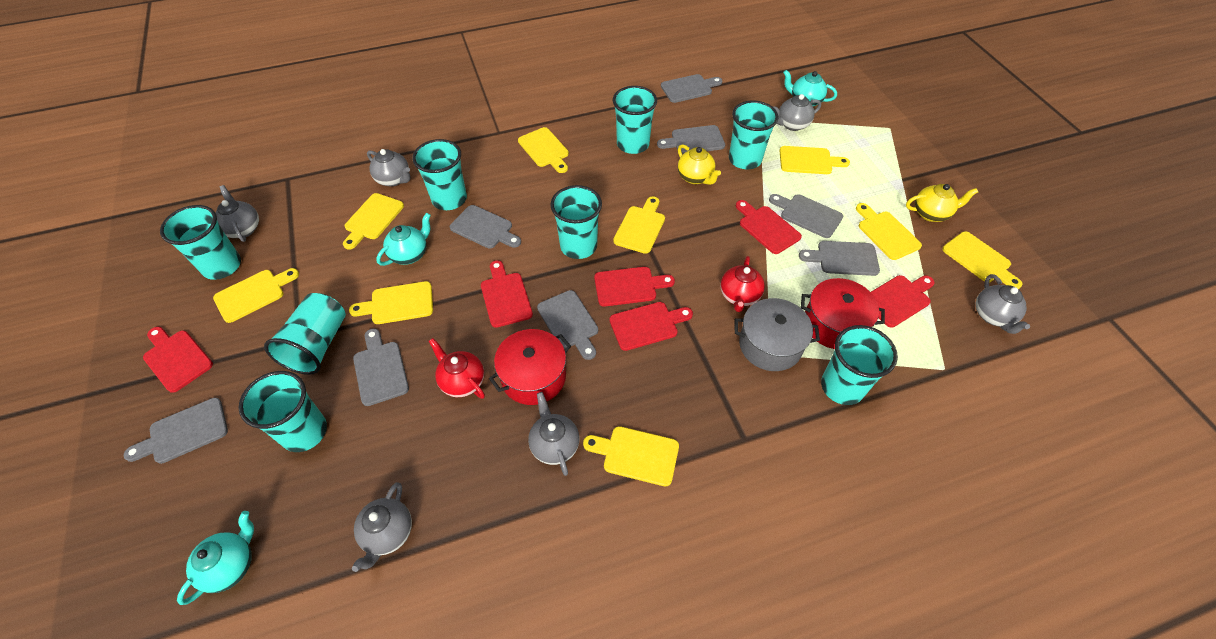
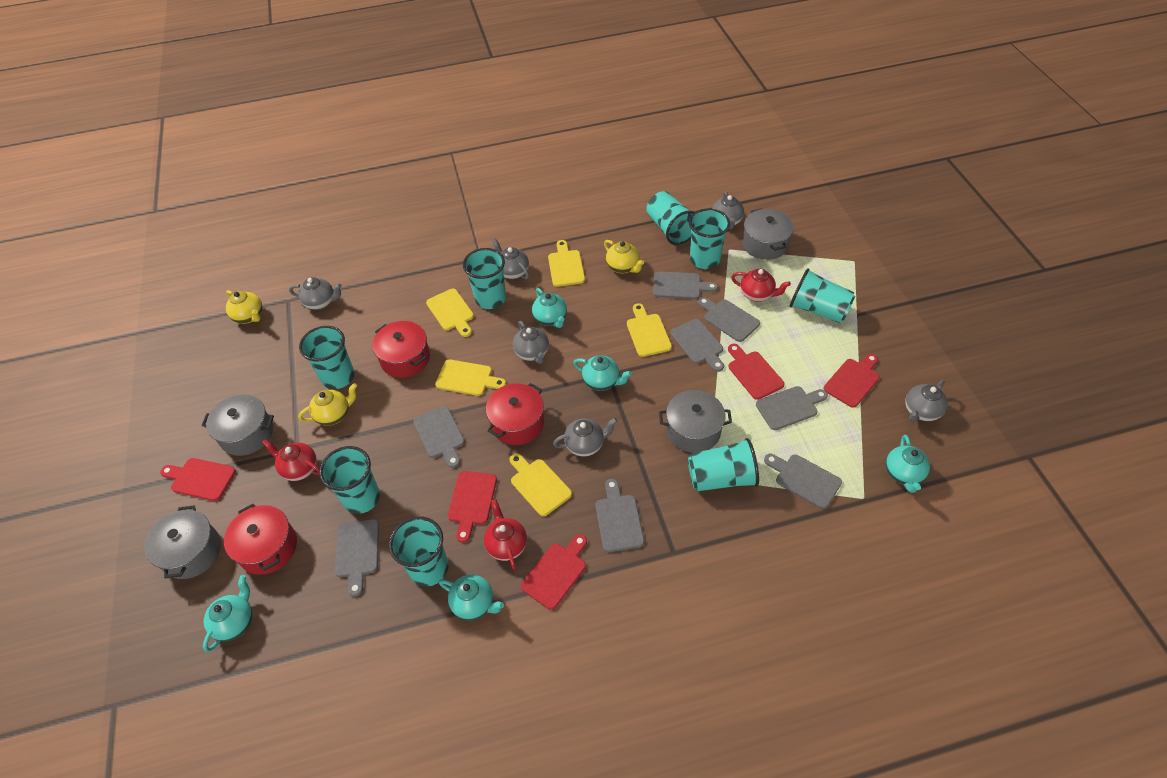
grey pot: [734,298,820,371] = 1 -> [144,505,221,579] [202,394,274,456] [659,390,732,453] [742,208,794,260] = 4
red cutting board: [143,327,213,393] [481,260,533,328] [594,267,675,306] [609,302,693,351] [736,200,802,254] [871,275,935,328] = 6 -> [160,458,236,501] [448,471,497,543] [521,534,587,610] [728,344,784,400] [824,354,880,408] = 5
red pot: [489,329,571,405] [801,278,885,349] = 2 -> [224,504,297,575] [372,321,430,378] [486,383,544,445] = 3
red teapot: [429,338,485,399] [721,256,765,312] = 2 -> [262,439,320,481] [484,499,527,570] [731,269,791,302] = 3
turquoise teapot: [177,511,254,605] [376,213,431,266] [783,70,837,106] = 3 -> [203,575,252,652] [439,574,504,620] [532,288,567,328] [573,355,632,391] [886,435,930,493] = 5
yellow cutting board: [213,268,299,323] [343,193,404,250] [349,281,433,324] [518,127,569,173] [583,426,679,486] [613,196,665,254] [780,146,850,174] [856,203,922,260] [942,231,1022,289] = 9 -> [426,289,474,337] [435,359,506,396] [510,453,572,516] [548,240,585,287] [627,303,672,357] = 5
yellow teapot: [678,144,721,185] [906,184,978,222] = 2 -> [226,290,262,324] [298,383,357,426] [604,240,644,273] = 3

